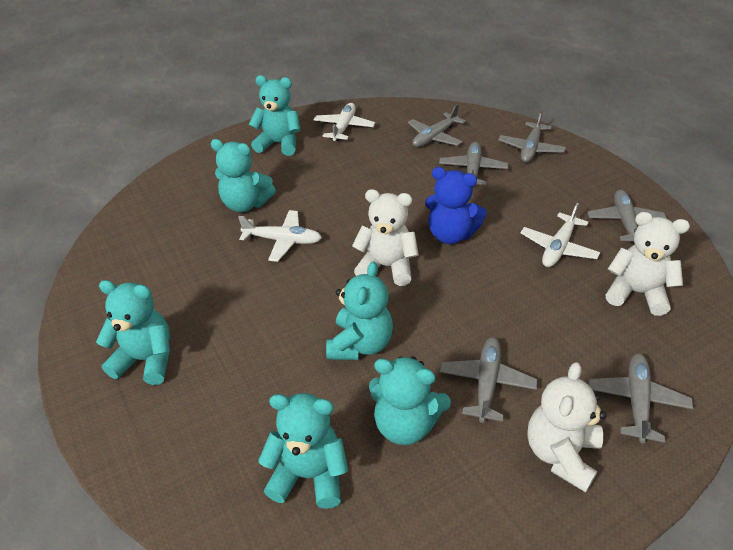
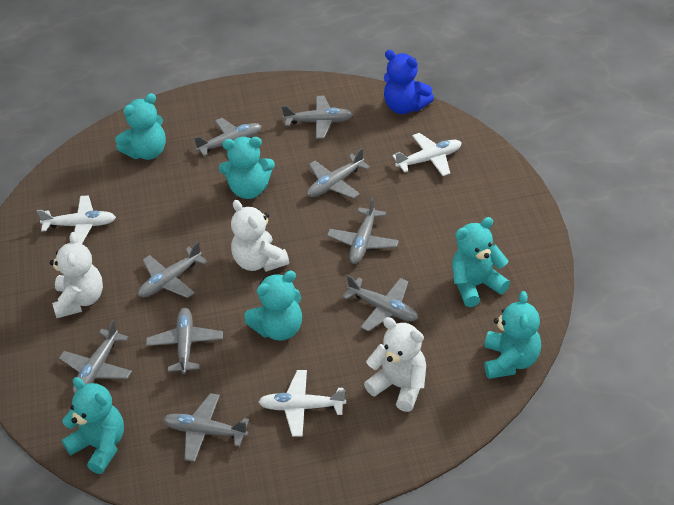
grey plane: [408,104,466,147] [439,142,508,185] [440,337,537,423] [498,111,566,163] [587,190,667,243] [588,354,693,443] = 6 -> [59,320,132,394] [138,242,208,298] [146,308,223,374] [163,393,249,462] [194,118,262,156] [281,96,353,139] [307,148,370,199] [327,197,399,264] [342,275,418,332] = 9

